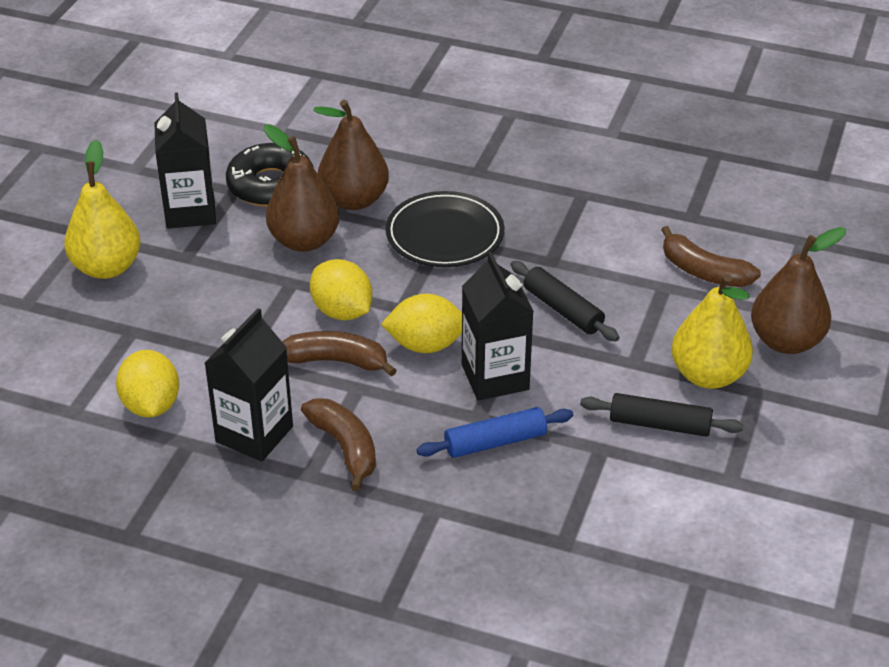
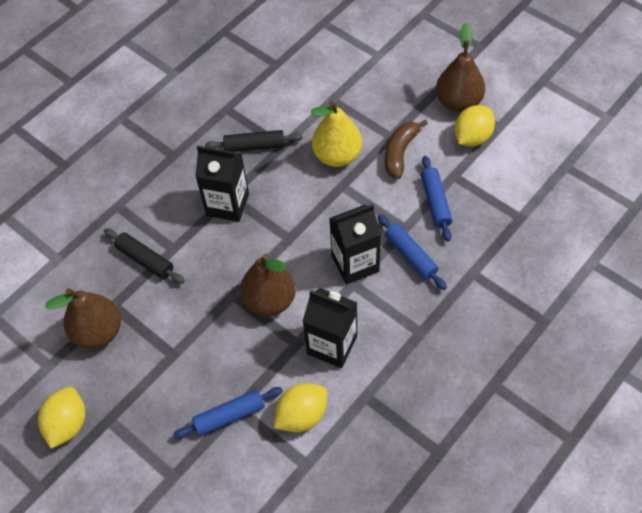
black donut: [226,143,314,207] = 1 -> none = 0
black plate: [385,191,504,267] = 1 -> none = 0
blue rolling pin: [417,407,573,458] = 1 -> [173,387,283,439] [377,214,447,290] [421,156,452,241] = 3
brown banana: [282,331,397,377] [301,399,376,491] [661,226,761,287] = 3 -> [385,119,428,179] = 1
yellow pear: [64,140,141,279] [671,274,753,389] = 2 -> [311,101,362,167] = 1

